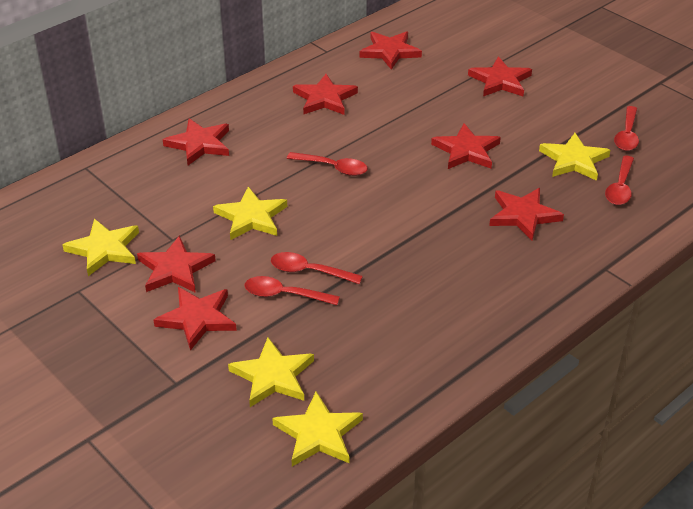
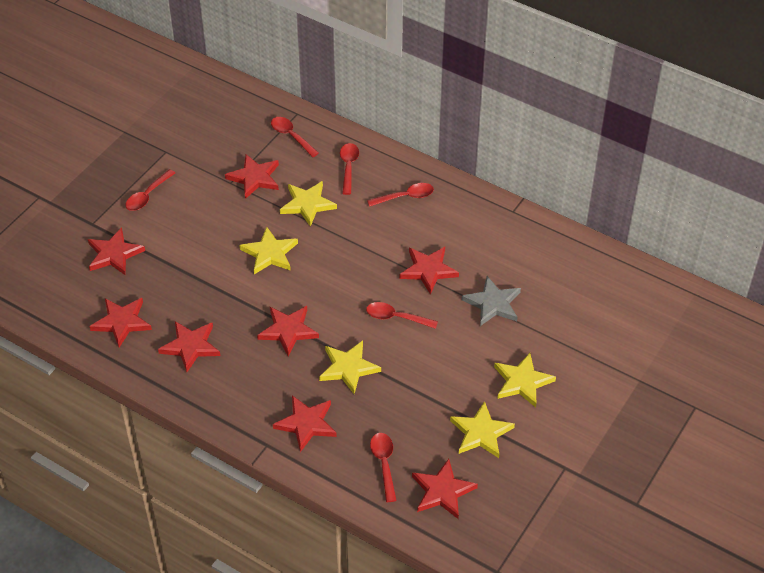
grey star: none = 0 -> [462,276,521,326] = 1
red spoon: [244,276,340,305] [271,252,363,284] [287,152,368,176] [605,156,634,205] [614,106,639,151] = 5 -> [125,169,175,211] [271,117,319,157] [340,143,359,195] [366,302,438,329] [367,183,434,207] [370,433,397,502] = 6

